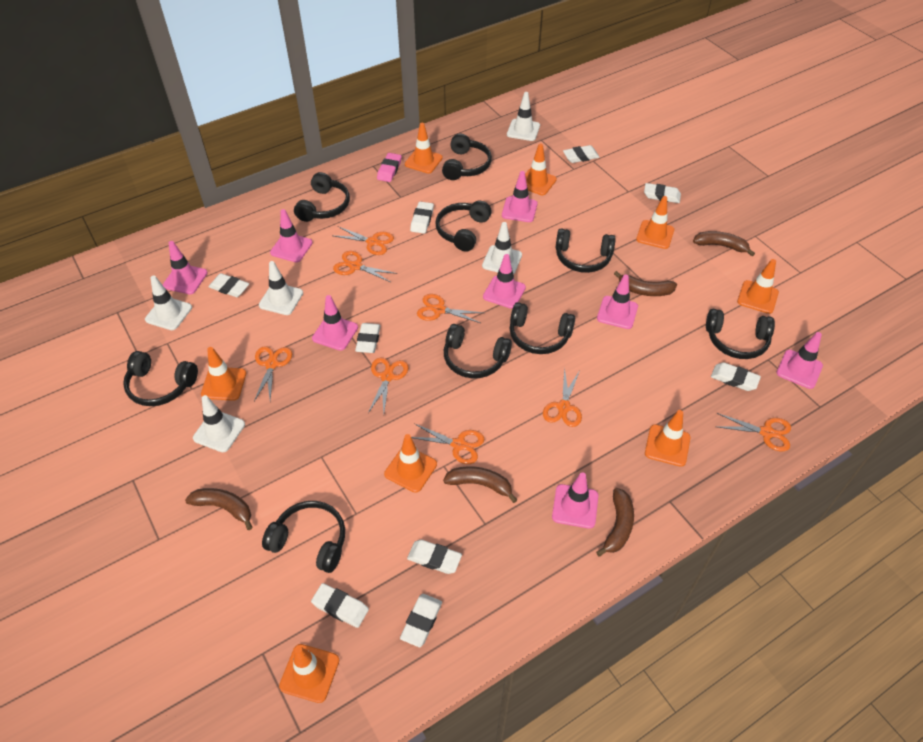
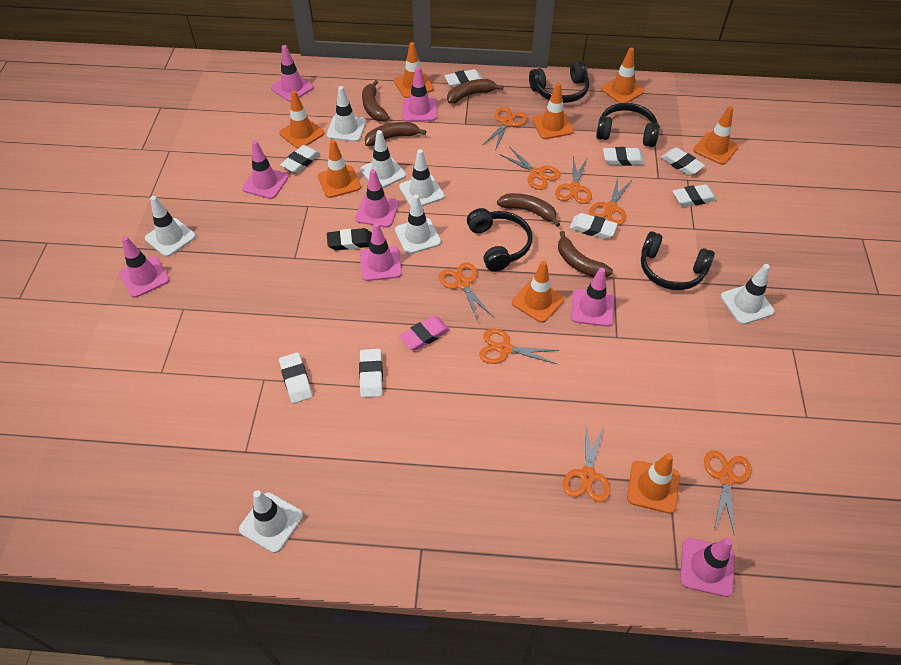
black eraser: none = 0 -> [327,228,372,251] = 1
black headphones: [123,351,198,406] [262,501,345,573] [294,172,350,222] [436,200,492,252] [442,133,492,180] [444,324,512,378] [510,302,575,354] [555,229,616,273] [706,309,775,359] = 9 -> [467,208,532,272] [529,60,589,103] [596,103,660,147] [641,231,715,290] = 4
white eraser: [208,273,249,297] [311,583,369,628] [355,323,381,353] [400,594,442,647] [407,540,462,574] [410,202,434,234] [563,145,600,163] [644,183,681,203] [711,362,761,391] = 9 -> [279,352,313,403] [280,145,320,173] [359,349,383,398] [445,69,483,88] [569,213,618,239] [603,147,645,166] [661,147,705,175] [673,184,717,207] = 8
white traffic cone: [145,276,192,330] [193,395,245,452] [259,261,303,315] [482,222,522,275] [507,92,540,141] = 5 -> [145,196,196,257] [239,490,303,553] [326,86,366,142] [360,130,406,188] [395,195,441,254] [399,149,445,207] [721,264,775,325] = 7

